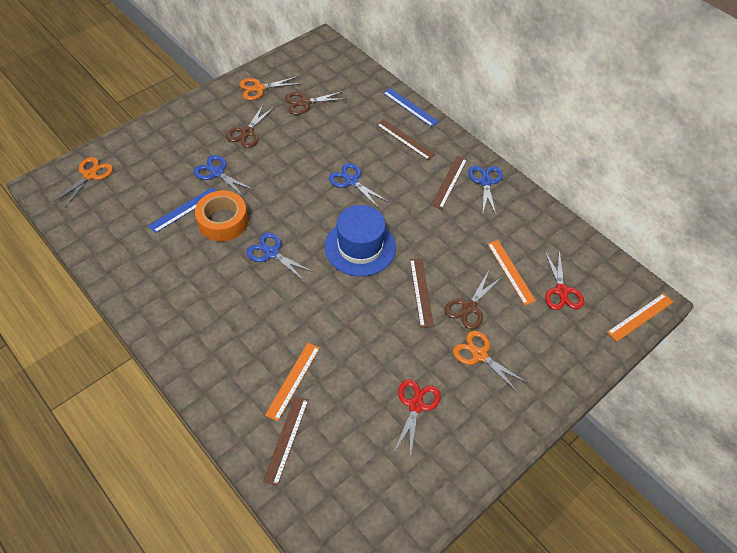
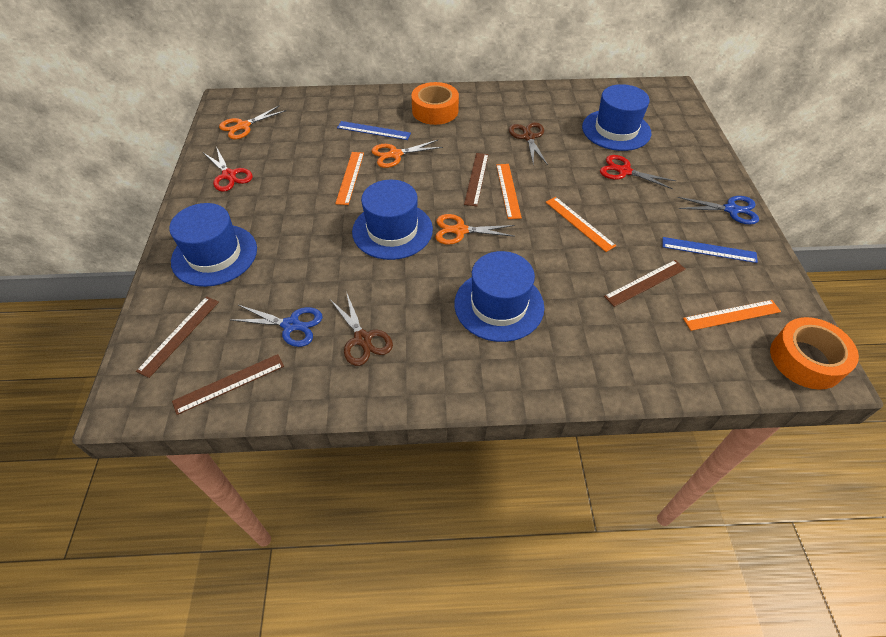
blue hat: [325,205,396,276] = 1 -> [169,203,257,287] [352,180,433,260] [454,251,544,342] [582,84,651,151] = 4
blue scissors: [194,155,254,198] [246,233,313,282] [329,163,389,208] [468,166,503,215] = 4 -> [232,305,323,347] [678,196,759,225] = 2
brown scissors: [226,105,274,148] [285,91,345,115] [445,271,502,329] = 3 -> [330,294,393,366] [509,122,548,165] = 2
orange ruler: [265,343,320,421] [487,240,536,305] [607,293,673,342] = 3 -> [335,152,364,205] [496,164,522,219] [546,197,616,252] [683,300,781,331] = 4
orange tape: [195,191,248,241] = 1 -> [411,82,459,125] [770,317,859,390] = 2

